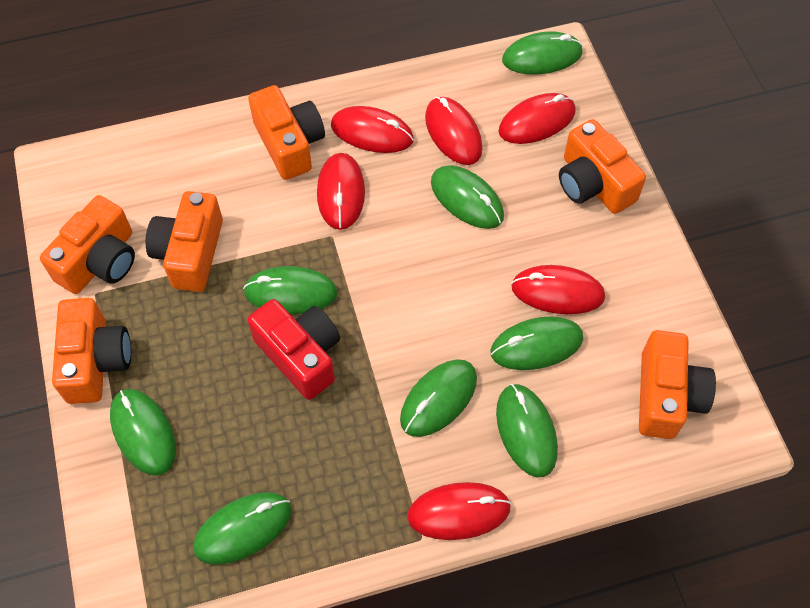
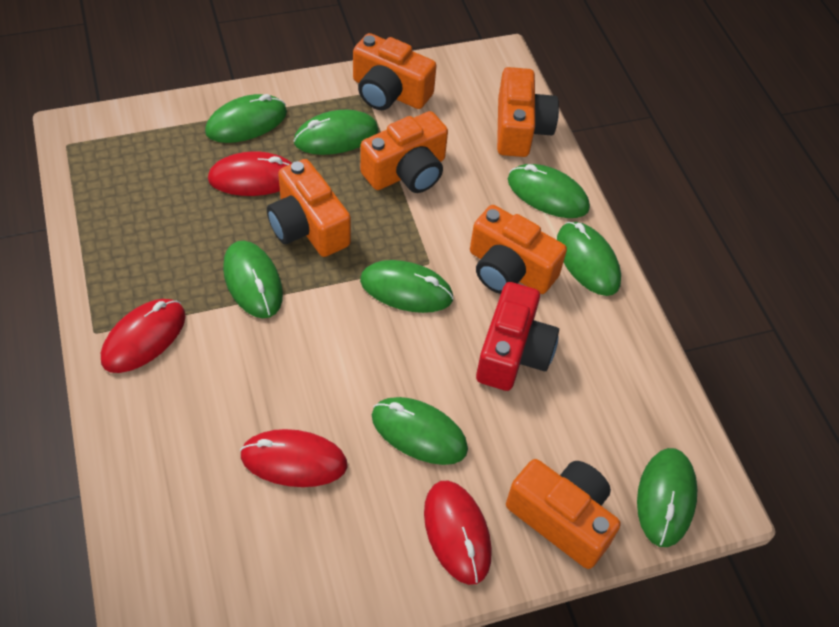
red mouse: [317,153,365,230] [331,106,414,153] [407,482,511,540] [425,97,483,165] [498,93,576,144] [511,265,605,314] = 6 -> [101,299,186,373] [208,151,292,196] [240,429,347,487] [424,481,492,585] = 4

